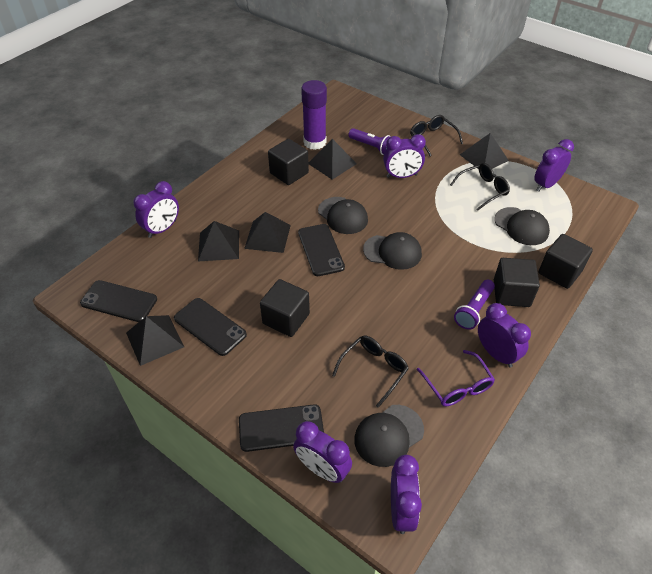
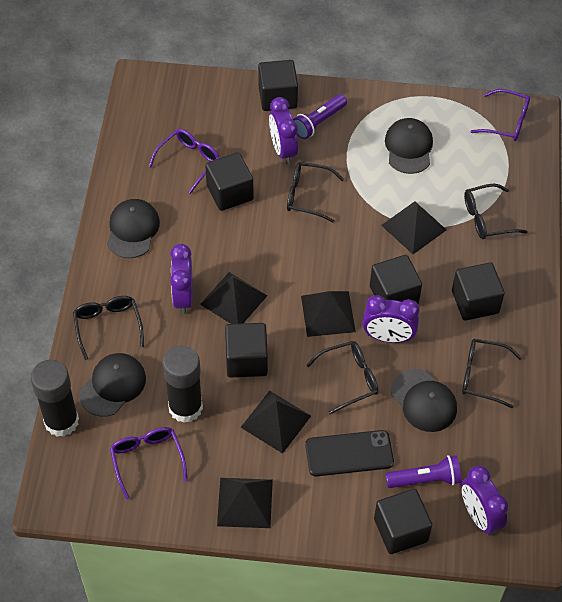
black cube: [260,279,310,337] [268,139,309,185] [494,258,540,307] [538,234,593,289] = 4 -> [205,152,254,211] [225,323,268,378] [258,60,298,111] [370,255,422,304] [374,489,432,554] [452,262,505,321] = 6
black glasses: [332,336,409,408] [410,115,463,156] [450,163,510,211] = 3 -> [73,296,144,360] [287,162,344,223] [306,341,378,414] [462,339,522,408] [464,183,528,239] = 5
black glue stick: none = 0 -> [31,360,79,437] [162,345,203,423] = 2
black phone: [80,280,157,322] [174,298,247,356] [239,404,324,452] [298,224,345,276] = 4 -> [305,430,394,477] = 1
purple clock: [133,181,179,238] [293,421,352,483] [383,134,426,178] [391,455,422,534] [478,303,531,368] [534,139,574,192] = 6 -> [170,244,193,314] [269,97,298,164] [363,295,419,343] [461,466,508,536] = 4
purple glasses: [417,350,495,407] = 1 -> [110,427,188,499] [149,129,220,194] [470,89,530,141] = 3
purple glue stick: [301,80,327,150] = 1 -> none = 0

